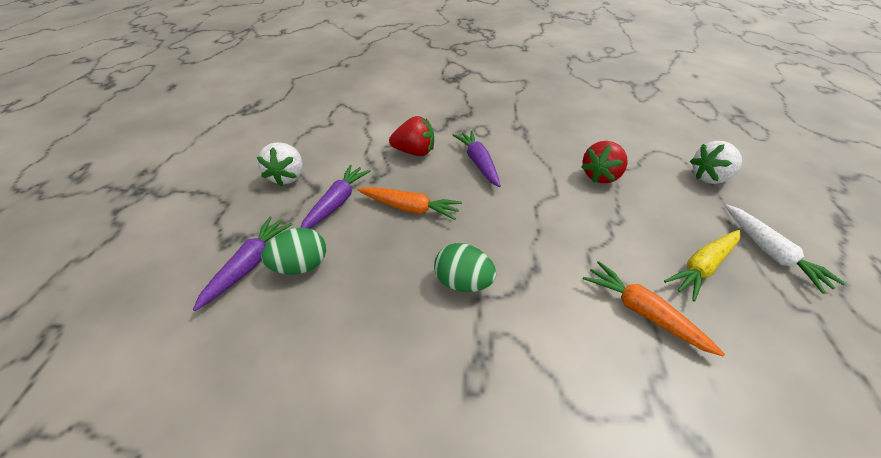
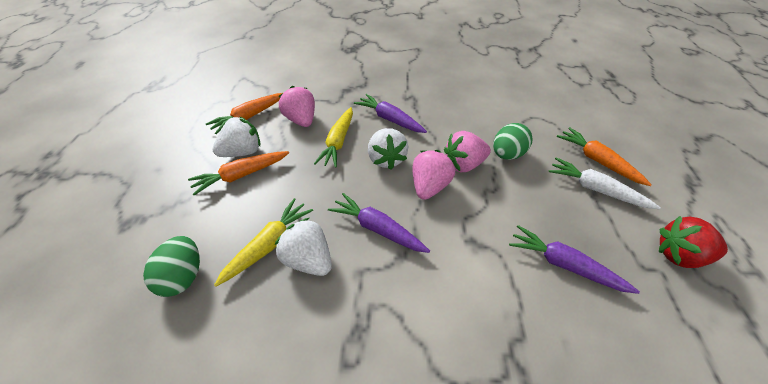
orange carrot: [358,187,462,220] [583,261,725,357] = 2 -> [188,151,289,195] [206,93,282,134] [557,127,652,186] = 3
pink strawberry: none = 0 -> [278,86,315,127] [413,150,455,200] [444,131,491,172] = 3
red strawberry: [389,116,434,156] [581,141,628,183] = 2 -> [659,216,728,268] = 1
white strawberry: [257,142,303,187] [690,141,742,184] = 2 -> [212,116,260,157] [275,218,332,276] [368,128,408,170] = 3
yellow carrot: [664,230,740,301] = 1 -> [214,198,313,287] [314,107,353,168] = 2

